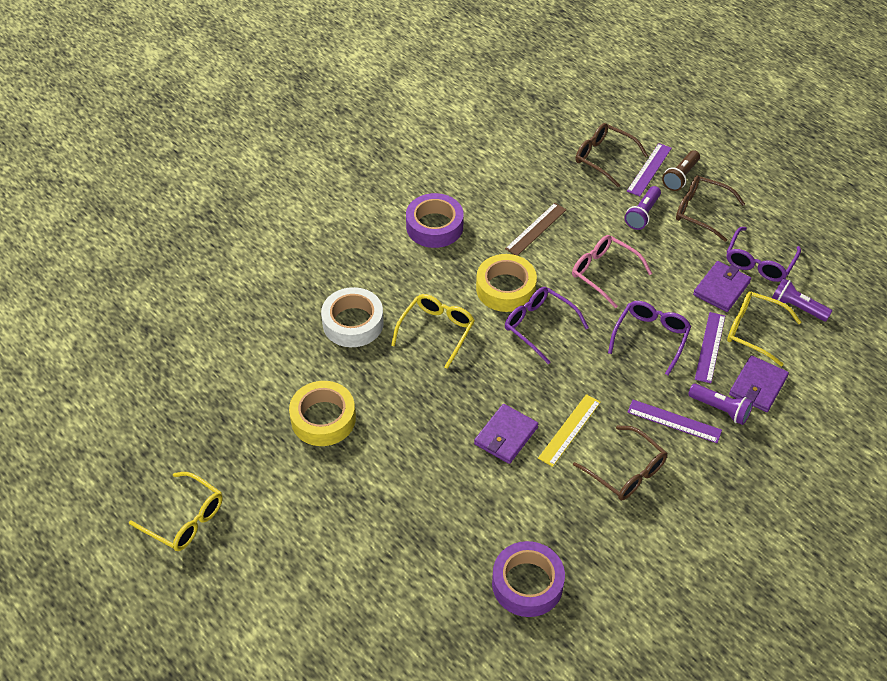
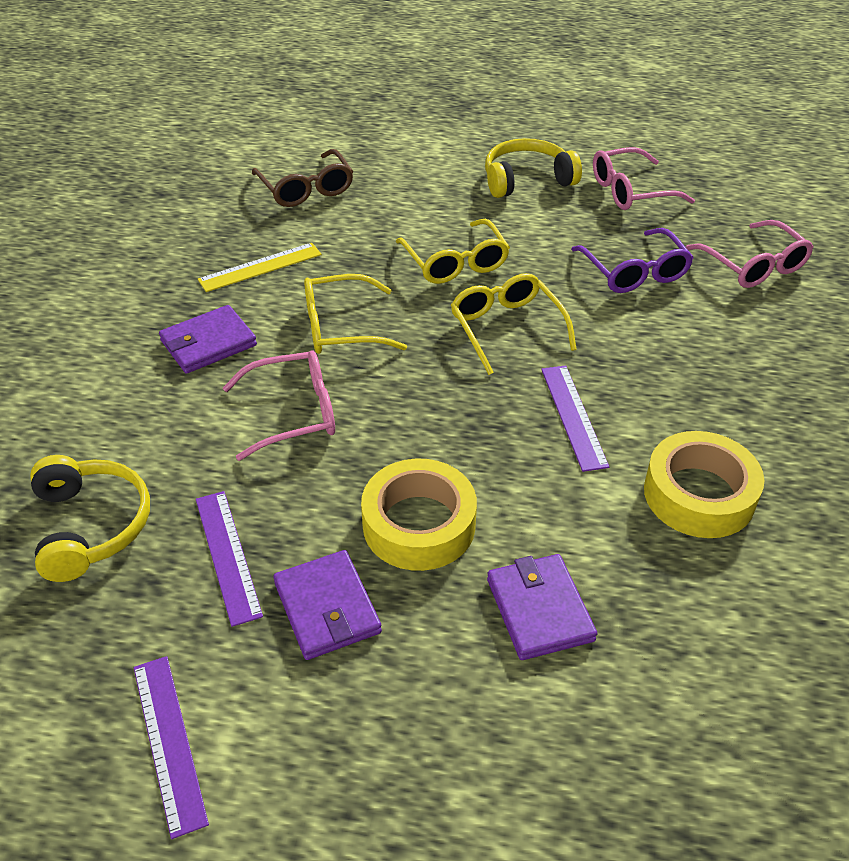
brown flashlight: [662,150,700,191] = 1 -> none = 0
brown glasses: [573,425,667,501] [576,123,648,188] [676,175,745,242] = 3 -> [252,149,353,207] = 1
brown ruler: [505,203,567,256] = 1 -> none = 0
pink glasses: [572,235,652,308] = 1 -> [223,350,335,461] [593,147,695,210] [686,220,814,288] = 3
purple flashlight: [625,186,661,230] [688,384,753,425] [772,278,832,321] = 3 -> none = 0
purple glasses: [505,287,589,364] [608,301,691,376] [727,227,801,282] = 3 -> [571,228,694,293] = 1
purple tape: [406,193,464,248] [492,541,565,617] = 2 -> none = 0
white tape: [321,287,384,347] = 1 -> none = 0
yellow headphones: none = 0 -> [30,455,150,582] [485,138,582,198] = 2

